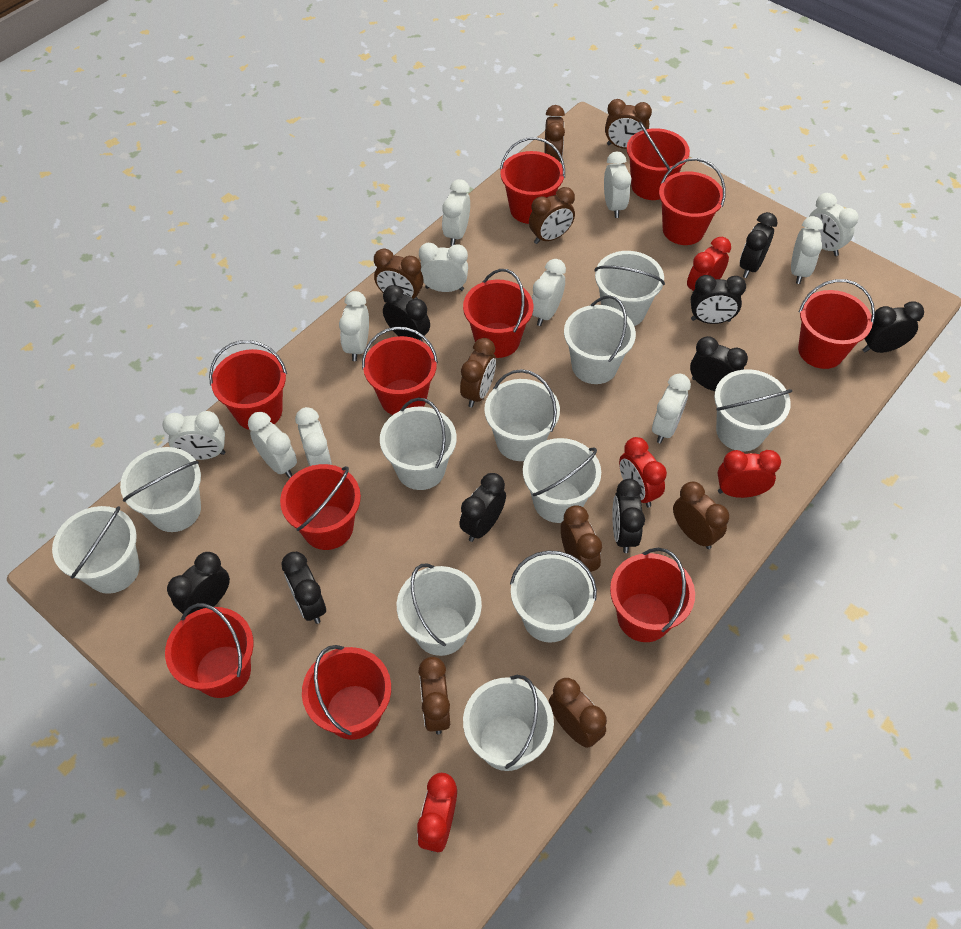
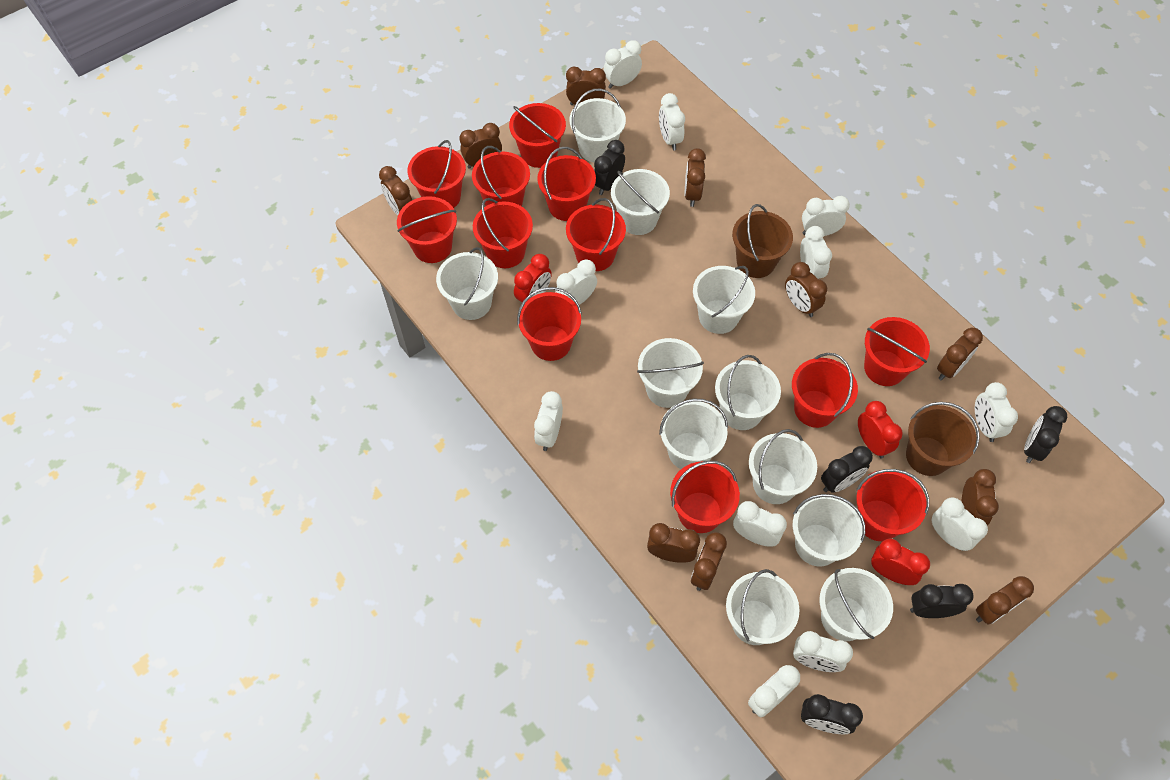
black clock: [167,552,230,615] [281,552,326,624] [383,285,430,342] [459,473,506,542] [612,479,645,553] [690,336,748,391] [691,275,746,324] [740,212,778,278] [862,301,924,353] = 9 -> [594,140,625,195] [801,694,863,734] [821,446,873,493] [910,584,974,618] [1024,406,1068,463] = 5
brown bucket: none = 0 -> [732,204,793,278] [906,402,980,476] = 2
brown clock: [374,249,424,299] [418,657,450,734] [460,338,496,407] [529,187,575,244] [544,105,565,162] [549,678,607,748] [561,505,602,572] [605,99,652,149] [673,481,729,549] = 9 -> [379,166,412,215] [459,123,502,169] [566,66,606,105] [647,523,700,563] [685,148,706,207] [691,532,727,591] [785,262,827,317] [937,328,983,380] [962,469,999,525] [976,576,1034,624] = 10
red bucket: [165,603,254,698] [209,340,287,430] [280,464,361,550] [302,645,391,740] [362,327,438,415] [463,269,533,358] [500,137,565,224] [610,548,695,642] [627,122,690,200] [659,158,726,245] [798,279,875,369] = 11 -> [397,196,457,263] [407,140,466,208] [472,146,530,206] [473,198,533,268] [509,103,566,168] [517,287,582,361] [537,147,596,221] [566,198,626,271] [670,461,740,533] [792,353,858,428] [856,469,929,541] [864,317,930,386] = 12
red clock: [417,773,457,852] [619,437,667,507] [687,237,731,291] [717,450,781,498] = 4 -> [514,254,552,302] [858,401,903,458] [871,539,930,585] = 3

